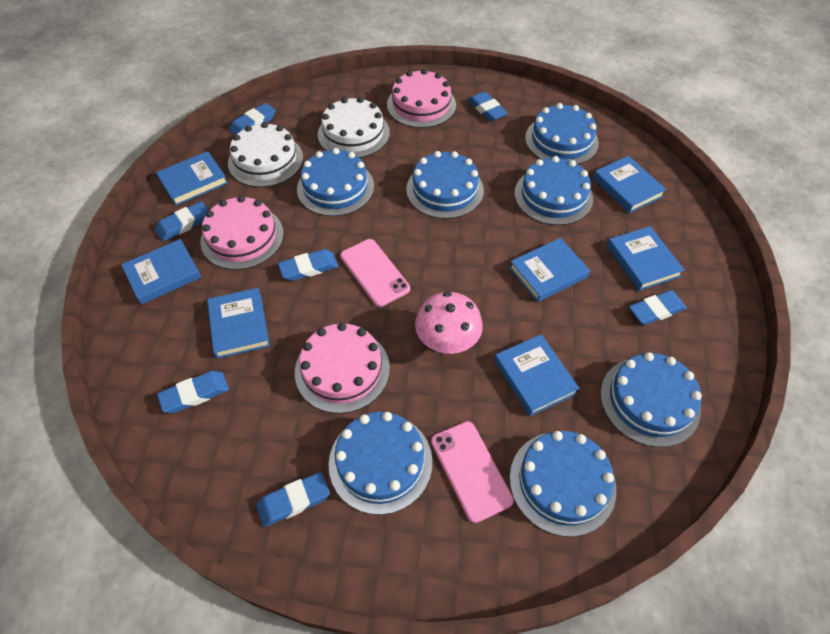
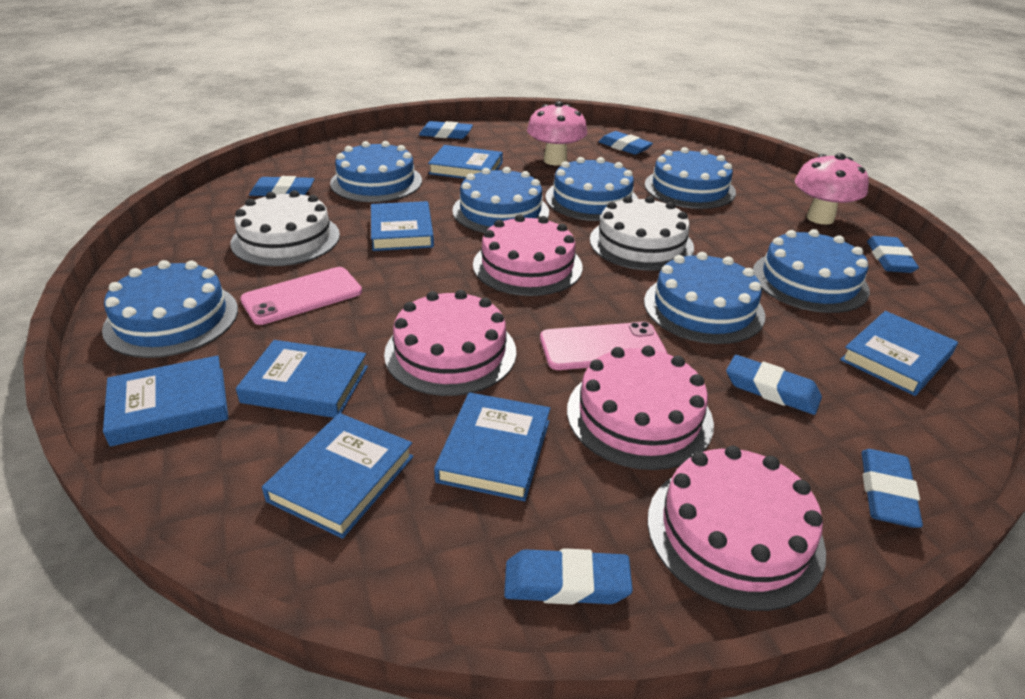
pink cake: [200,196,284,270] [295,323,390,413] [387,69,456,128] = 3 -> [384,290,516,396] [473,214,583,296] [567,345,714,470] [647,446,826,611] = 4
pink mushroom: [415,292,483,354] = 1 -> [527,101,587,165] [795,153,869,225] = 2

